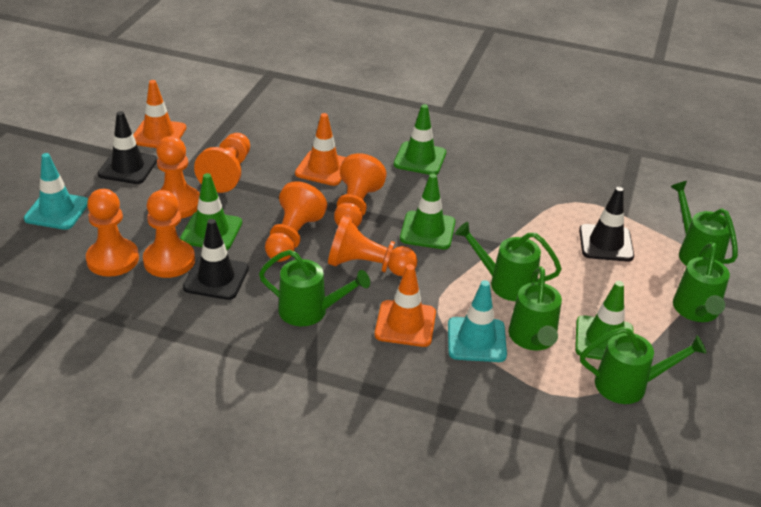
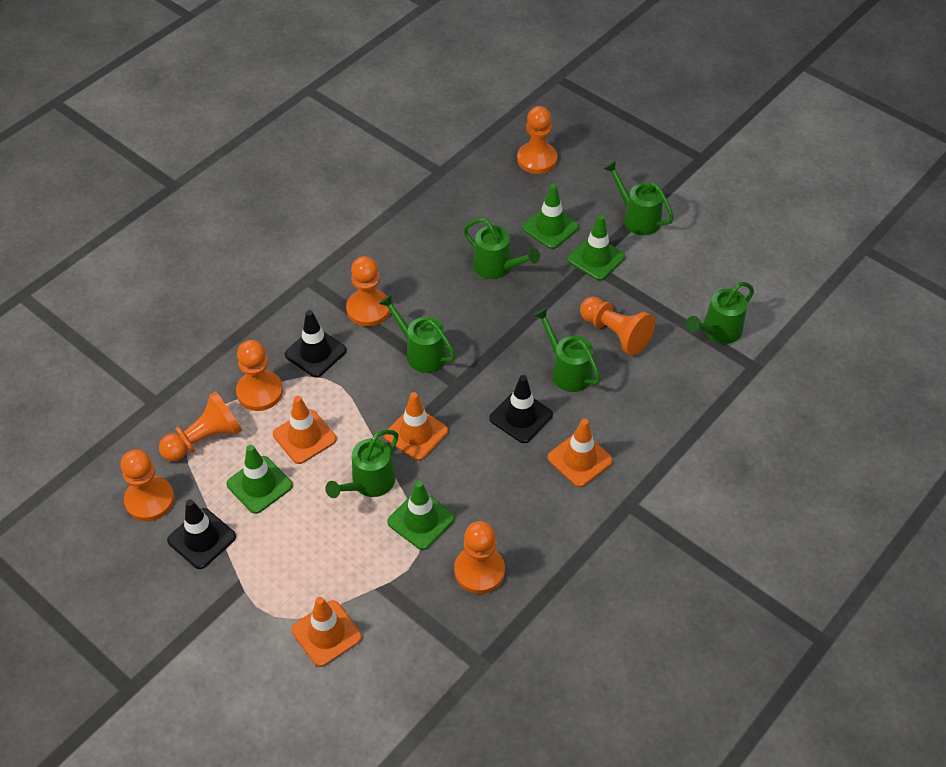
orange traffic cone: [133,80,186,148] [295,113,346,186] [375,264,436,347] = 3 -> [273,396,336,464] [291,597,362,667] [384,392,448,461] [547,418,613,487] = 4
turquoise traffic cone: [24,153,88,230] [448,280,507,362] = 2 -> none = 0

